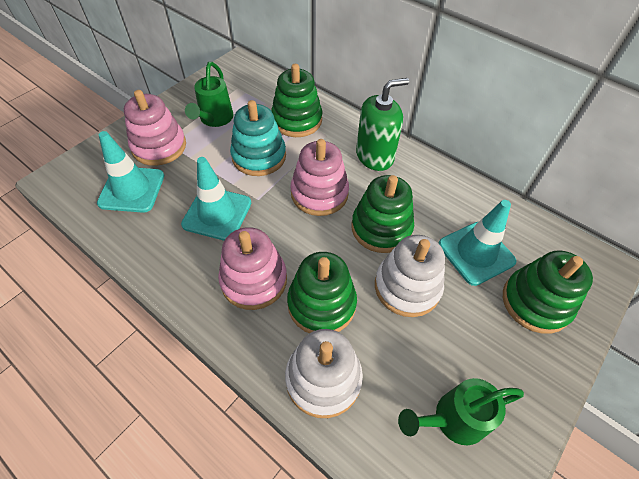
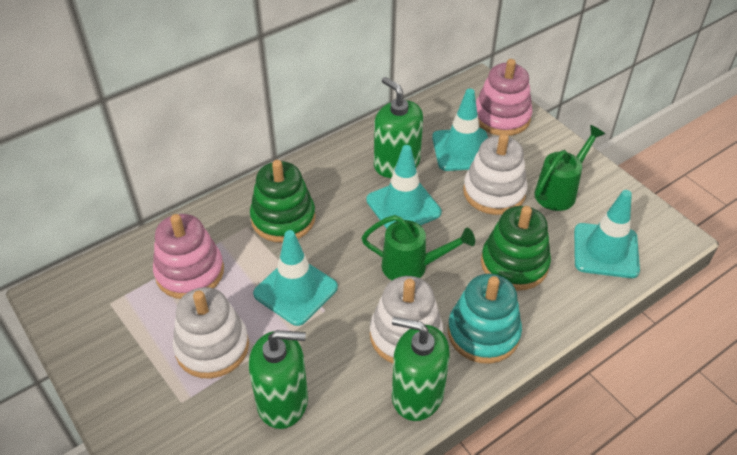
green soap dispenser: [356,78,409,171] = 1 -> [249,330,308,429] [374,77,423,178] [392,317,450,421] = 3
green stacking toy: [271,64,322,137] [287,252,357,333] [352,175,414,253] [503,250,593,334] = 4 -> [250,160,316,243] [481,206,551,291] = 2
pink stacking toy: [124,90,186,166] [218,227,287,310] [290,139,349,216] = 3 -> [153,214,224,299] [476,59,533,136] = 2
turquoise traffic cone: [97,131,164,213] [181,157,251,241] [438,200,517,286] = 3 -> [253,230,338,326] [366,145,441,229] [432,89,488,171] [574,190,640,278] = 4
white stacking toy: [285,329,363,418] [375,235,445,317] = 2 -> [173,287,249,378] [370,276,443,363] [463,133,527,215] = 3

